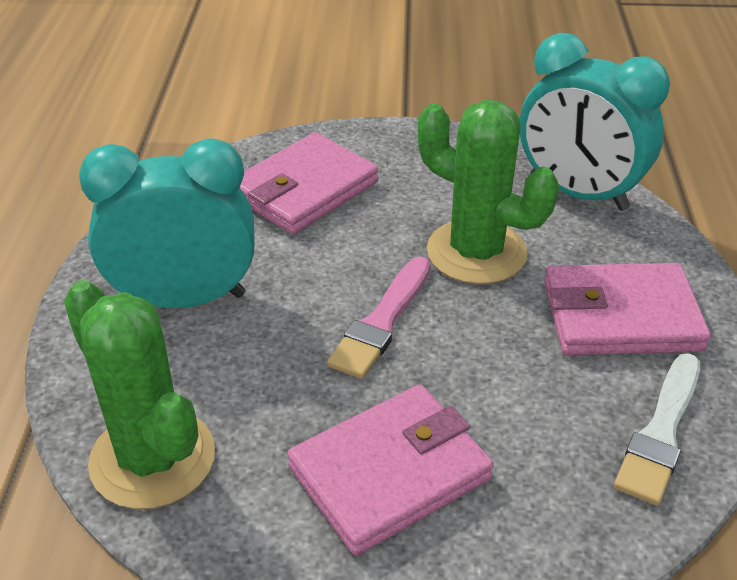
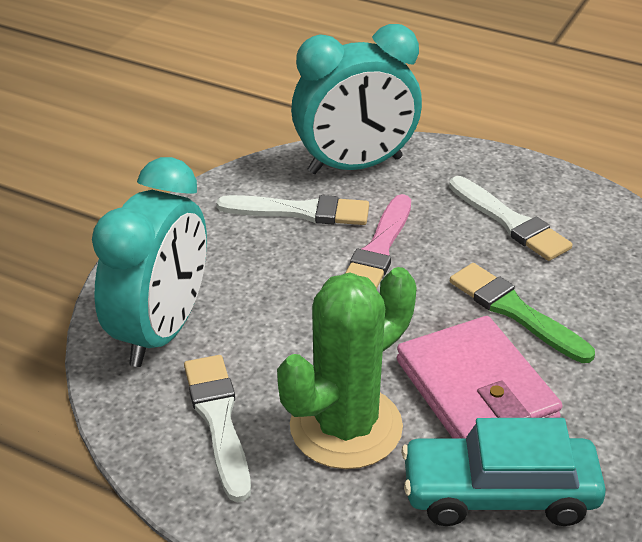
green brush: none = 0 -> [450,263,595,363] = 1
green cactus: [64,280,215,509] [418,100,559,284] = 2 -> [277,267,417,469] = 1
pink wallet: [240,132,378,234] [287,384,494,555] [544,263,711,355] = 3 -> [397,316,562,438] = 1
turquoise car: none = 0 -> [401,418,606,526] = 1
white brush: [614,353,700,506] = 1 -> [184,355,251,502] [217,195,369,225] [449,176,573,261] = 3

